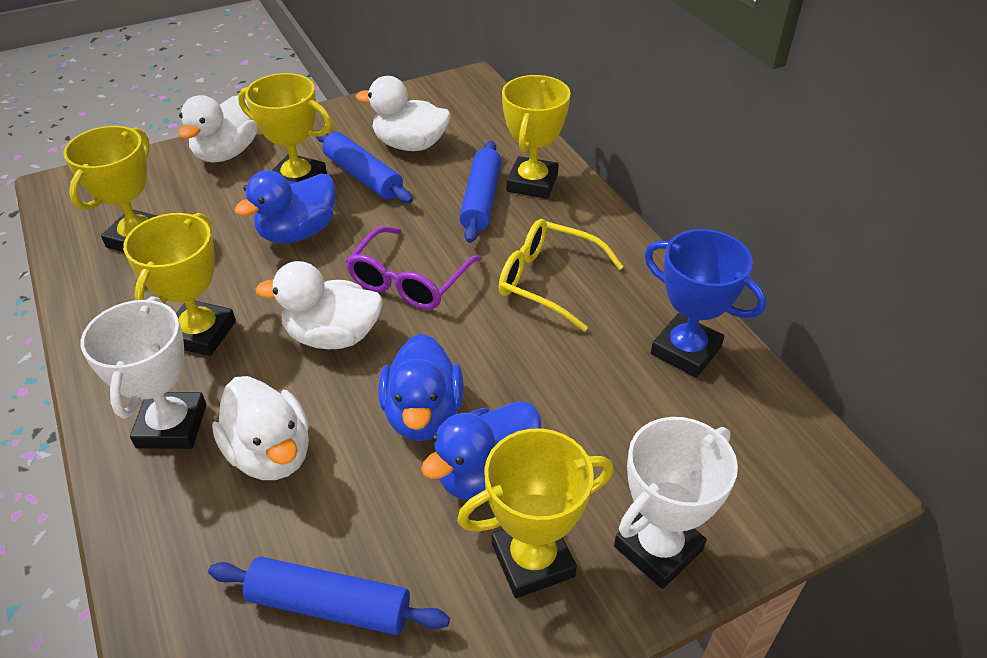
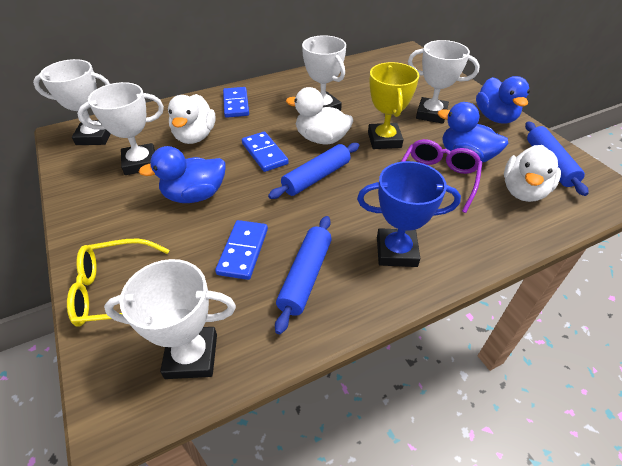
blue domino: none = 0 -> [215,220,268,280] [223,87,249,118] [242,132,289,172] = 3
white duck: [178,95,257,163] [212,376,309,480] [256,261,383,349] [356,76,450,151] = 4 -> [168,94,215,144] [286,87,353,144] [504,145,561,202] = 3
white trophy: [81,296,206,449] [614,417,738,589] = 2 -> [33,59,111,145] [77,82,164,175] [104,259,236,379] [302,35,346,111] [408,40,480,124] = 5
yellow trophy: [63,126,156,252] [123,213,236,356] [238,73,332,182] [457,428,614,598] [502,75,571,199] = 5 -> [368,62,419,149] = 1

